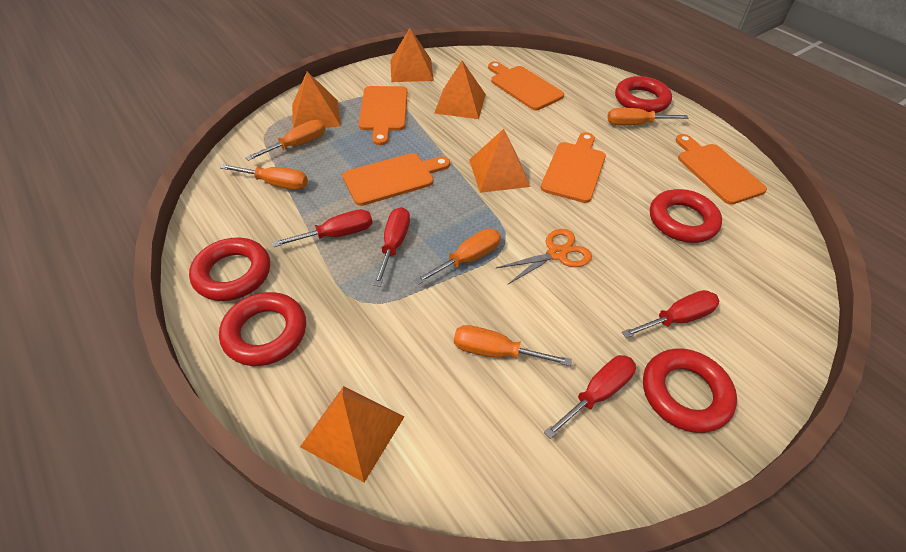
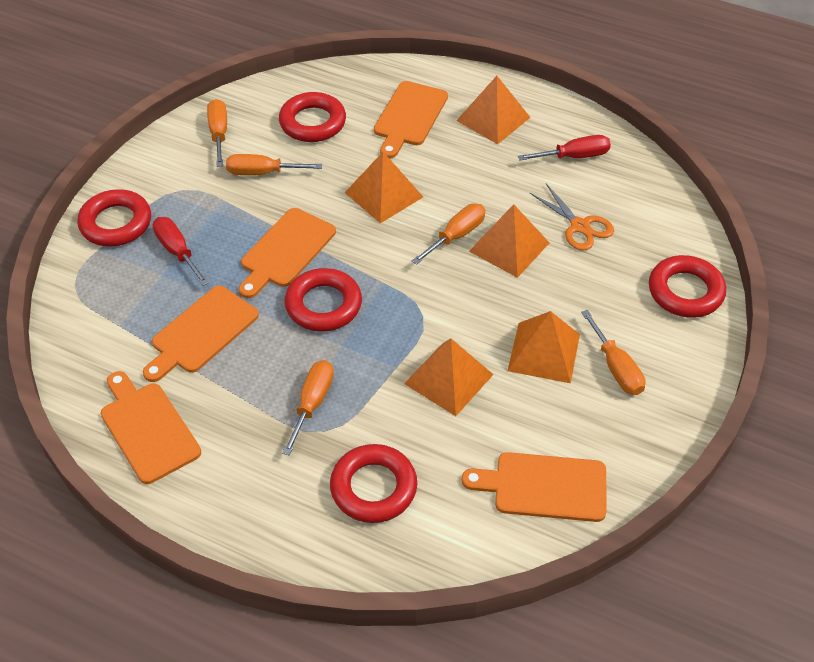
red screwdriver: [272,209,372,247] [373,207,410,287] [544,355,636,439] [622,290,720,338] = 4 -> [153,217,209,286] [518,135,611,161] = 2

